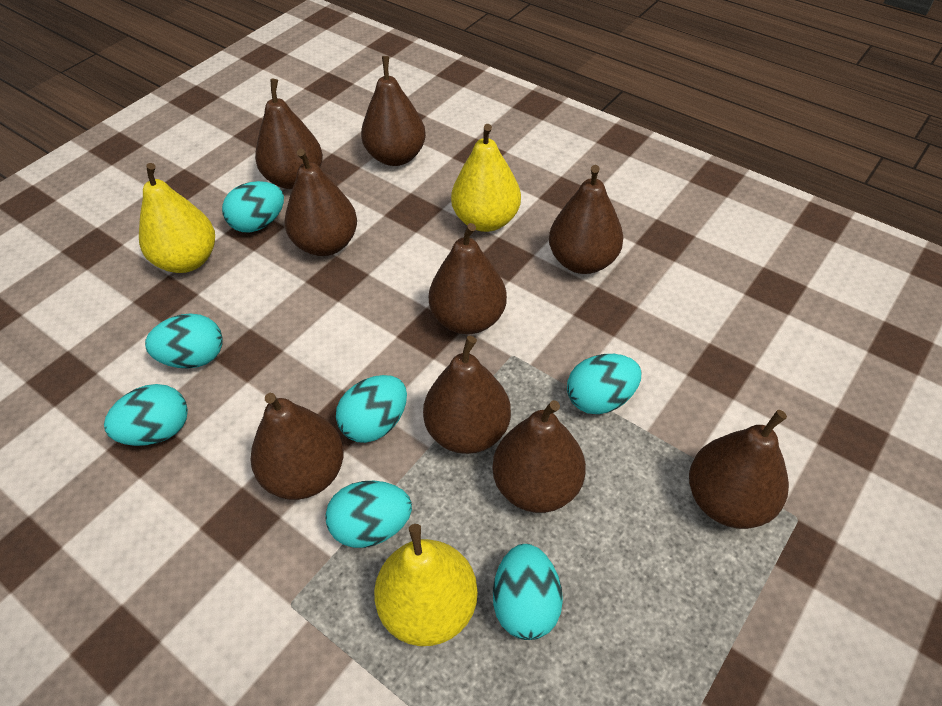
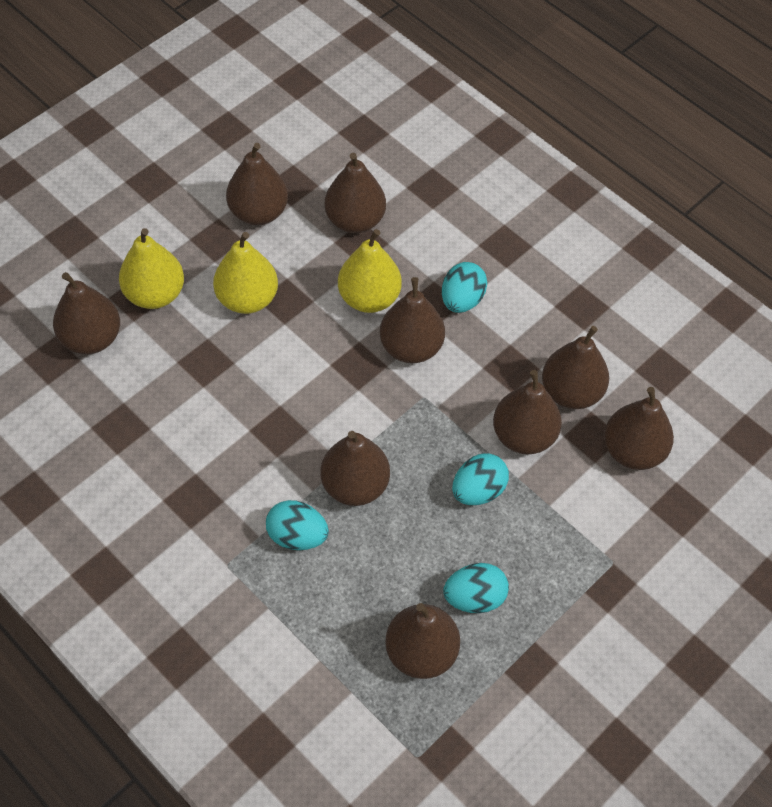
turquoise egg: [104,384,188,446] [145,313,223,368] [222,181,284,232] [325,481,412,548] [336,375,407,443] [493,544,563,640] [567,354,641,414] = 7 -> [266,500,329,550] [442,262,487,313] [443,563,509,613] [452,453,509,505] = 4

